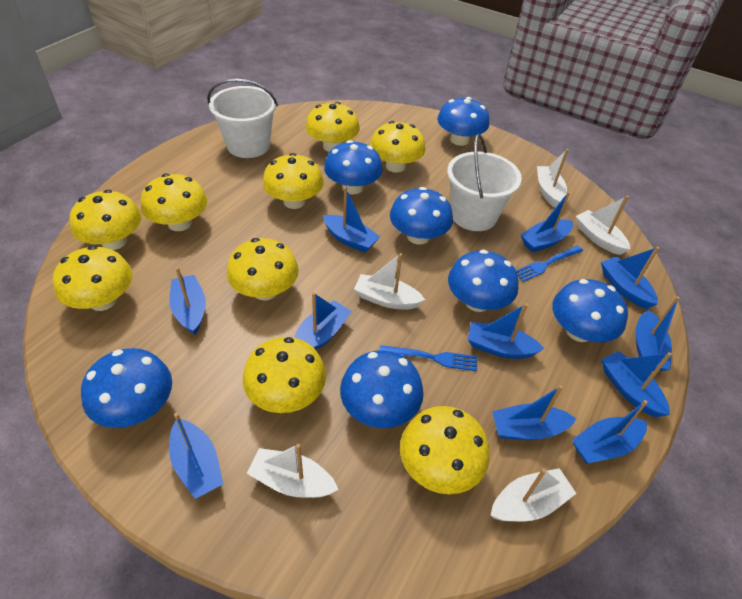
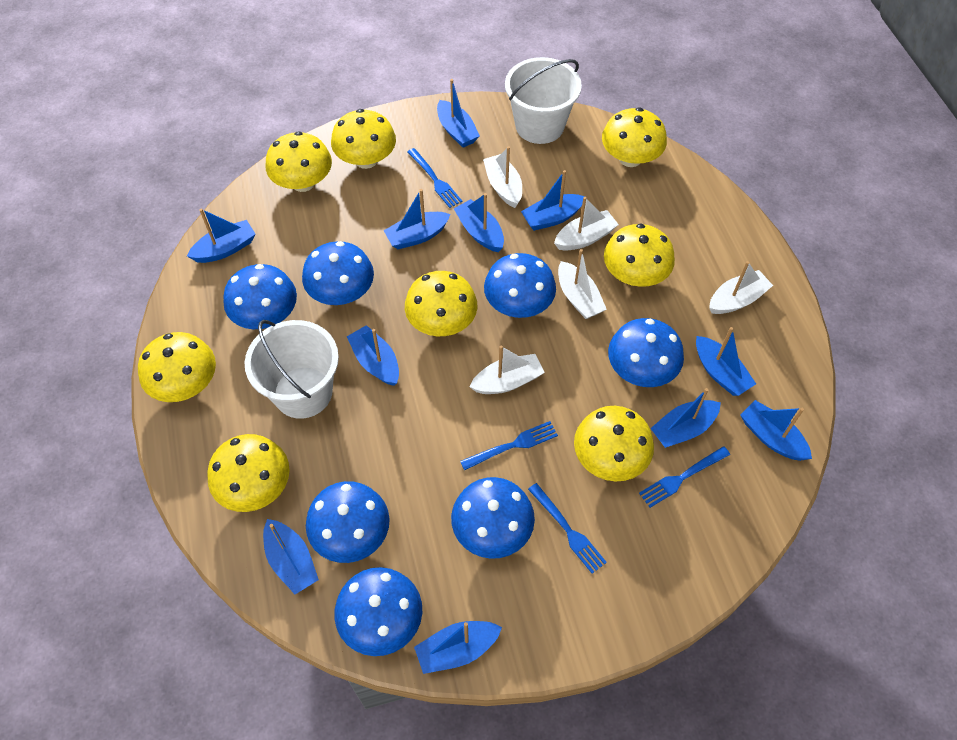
blue fork: [379,345,477,371] [516,246,583,282] = 2 -> [408,148,462,208] [460,421,558,470] [528,483,607,574] [639,446,730,508] = 4
yellow mushroom: [53,246,133,311] [69,190,141,250] [141,173,207,231] [227,238,299,301] [243,337,326,413] [262,153,324,209] [306,102,360,152] [370,121,425,173] [400,406,489,494] = 9 -> [138,332,216,402] [207,434,290,512] [266,131,332,192] [331,109,396,169] [405,271,477,336] [574,406,654,481] [602,107,667,167] [604,223,675,287] = 8

